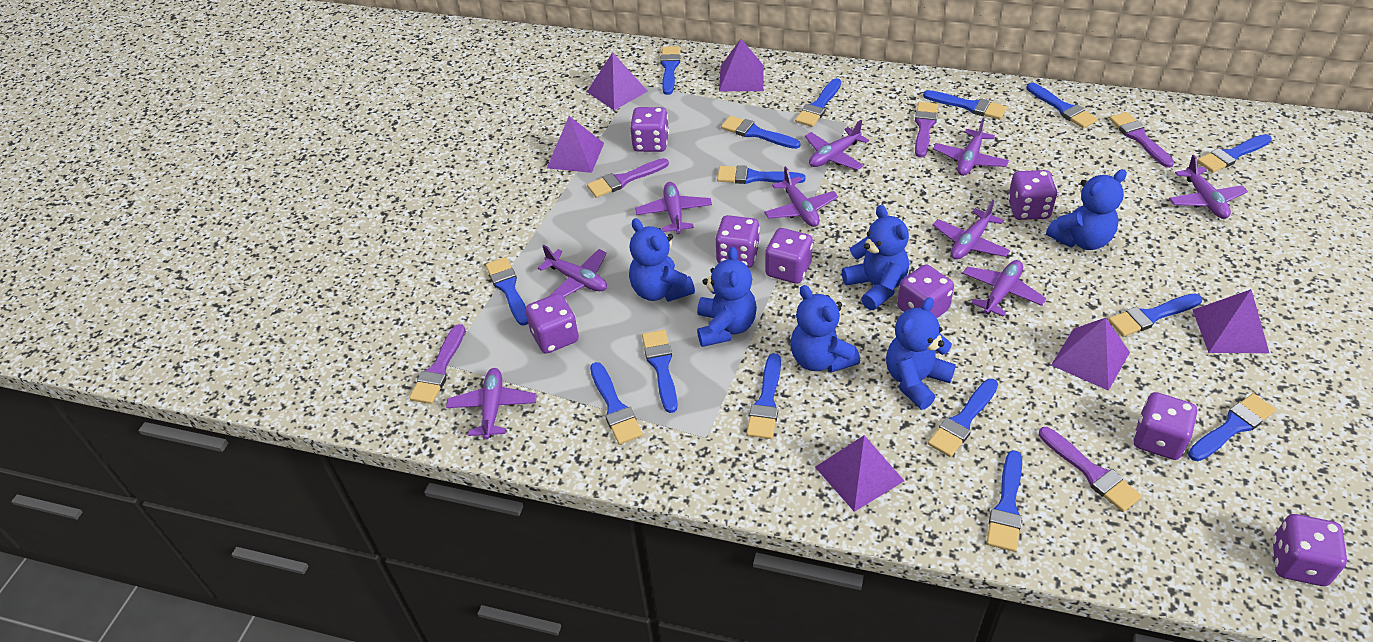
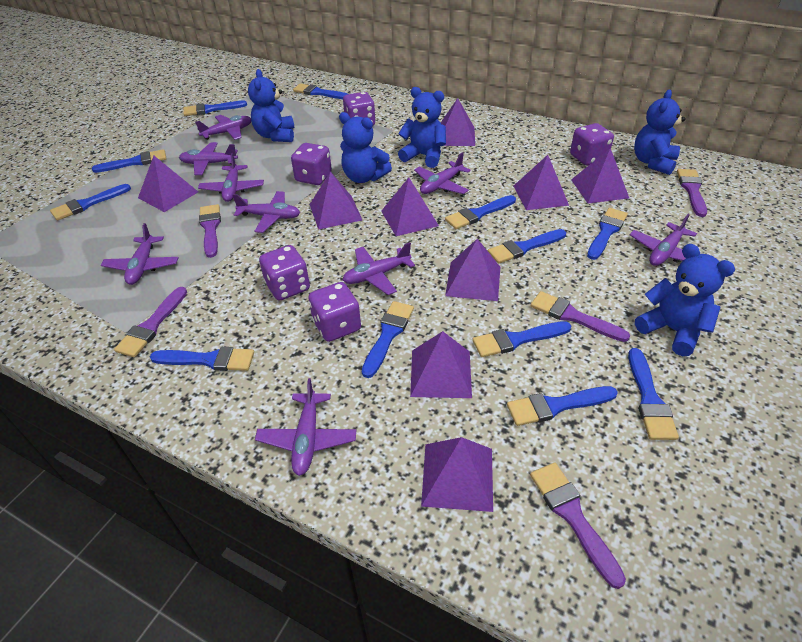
blue brush: [486,257,528,326] [590,362,643,444] [642,330,678,413] [660,46,681,95] [717,165,805,184] [721,116,801,149] [746,353,781,439] [795,78,841,127] [923,90,1007,120] [928,379,998,457] [987,450,1022,552] [1026,83,1098,129] [1108,293,1202,337] [1188,393,1276,461] [1197,134,1272,173] = 15 -> [50,184,131,220] [92,149,166,173] [150,347,254,371] [183,101,247,116] [293,83,348,99] [362,301,414,378] [445,195,516,229] [472,321,571,357] [488,229,566,264] [507,386,618,426] [587,208,628,260] [628,348,679,440] = 12
blue teddy bear: [629,218,695,302] [697,247,757,347] [790,285,860,373] [842,205,909,310] [886,297,956,409] [1046,169,1127,250] = 6 -> [248,69,294,142] [339,112,392,183] [398,87,446,168] [634,90,685,175] [635,244,735,356] = 5
purple dice: [525,293,579,354] [630,107,669,152] [715,215,760,268] [765,228,813,284] [897,264,954,318] [1008,170,1057,220] [1133,392,1197,460] [1273,514,1347,586] = 8 -> [259,245,310,301] [291,143,332,185] [308,282,361,342] [343,92,376,125] [570,123,614,165] = 5
purple pyramid: [547,116,604,173] [587,52,648,110] [719,39,764,91] [815,435,904,512] [1051,318,1130,391] [1193,289,1269,353] = 6 -> [138,156,198,212] [309,172,362,230] [381,178,439,236] [410,331,472,398] [421,437,493,512] [441,98,475,146] [445,239,500,301] [514,155,569,210] [571,148,629,204] = 9

